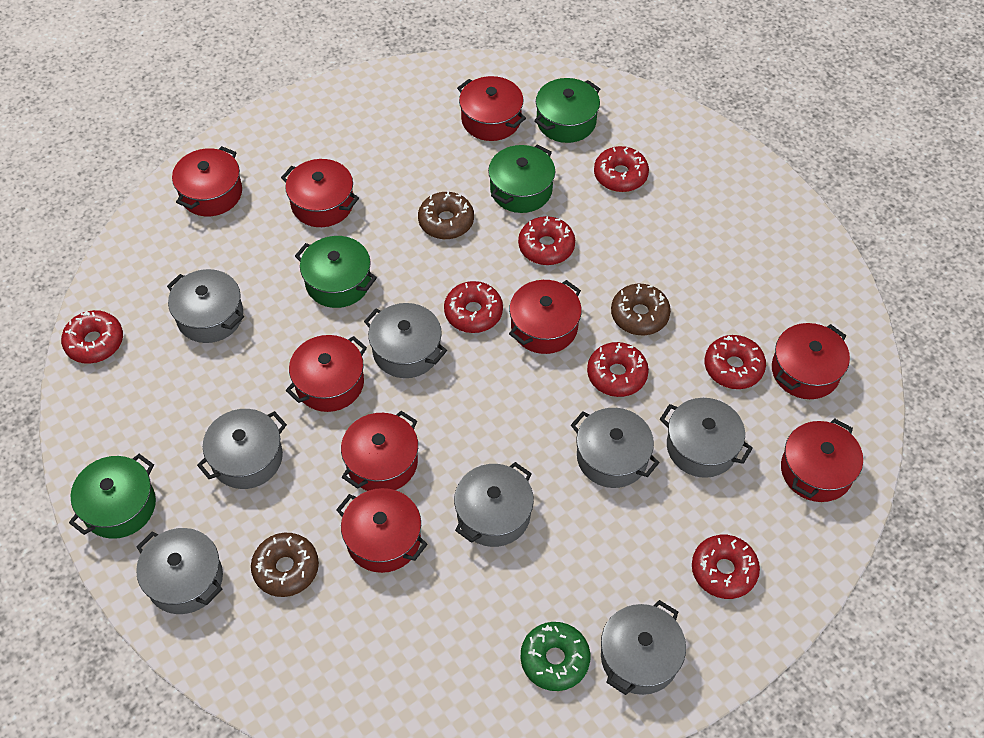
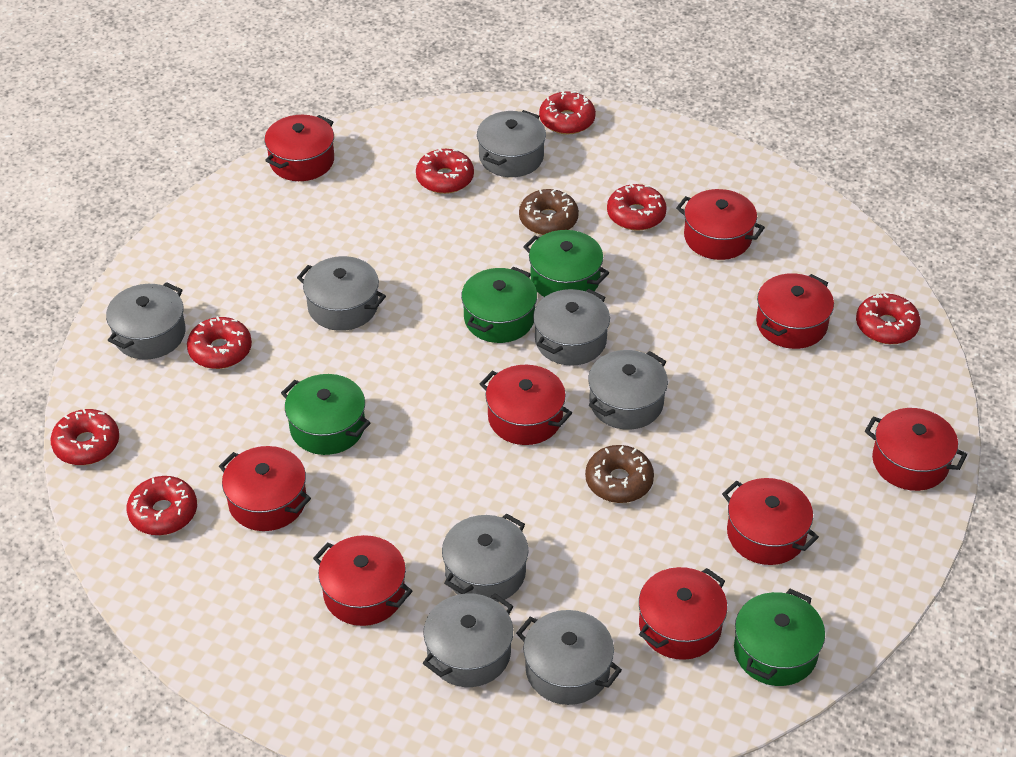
brown donut: [251,533,319,597] [418,192,474,239] [611,284,671,335] = 3 -> [519,189,579,235] [585,445,654,503] = 2
green donut: [520,622,590,691] = 1 -> none = 0

